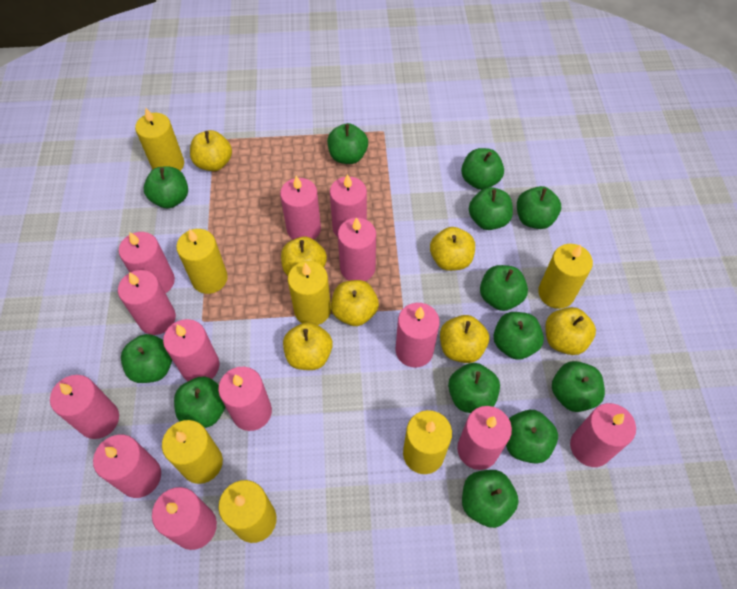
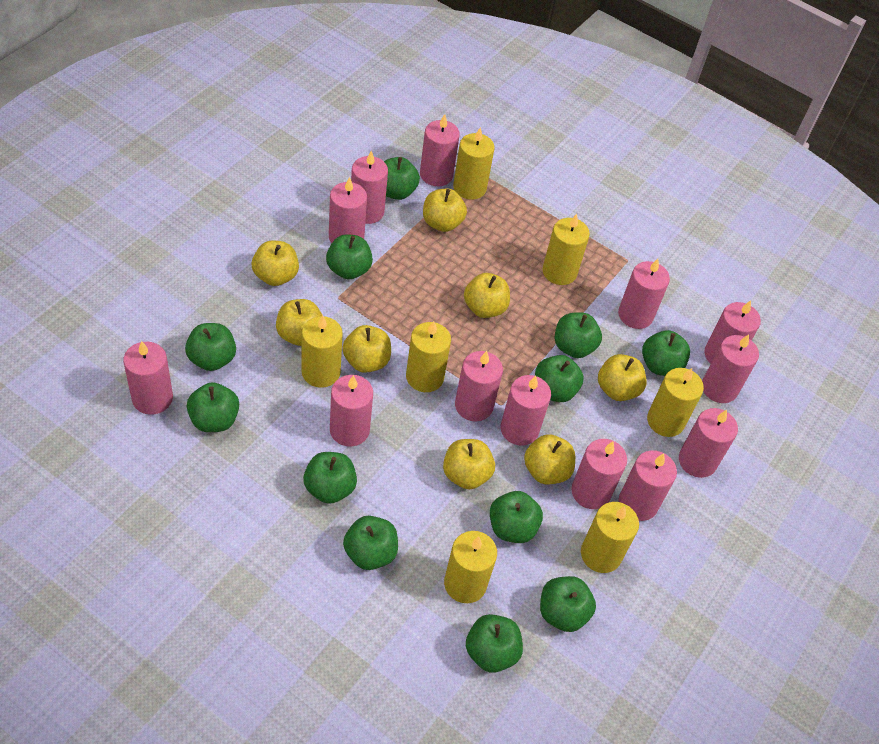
green apple: [121,334,172,383] [144,166,188,208] [174,376,225,428] [327,123,368,164] [448,363,500,413] [461,148,504,190] [462,470,519,528] [469,187,513,230] [480,265,528,311] [493,312,544,360] [506,410,558,464] [517,186,561,229] [552,361,605,412] = 13 -> [185,323,236,371] [186,382,239,432] [303,452,357,504] [326,234,373,279] [343,516,398,570] [384,157,420,200] [466,614,523,673] [490,491,543,543] [535,355,584,402] [540,576,596,632] [555,312,602,358] [642,330,690,376] = 12
yellow apple: [190,130,232,171] [281,237,327,276] [283,322,333,370] [331,280,379,326] [430,227,475,271] [440,315,489,363] [545,307,596,355] = 7 -> [252,241,299,286] [276,299,322,346] [342,325,391,373] [423,189,467,232] [443,439,495,489] [464,273,510,318] [524,434,575,484] [598,354,647,401] = 8

